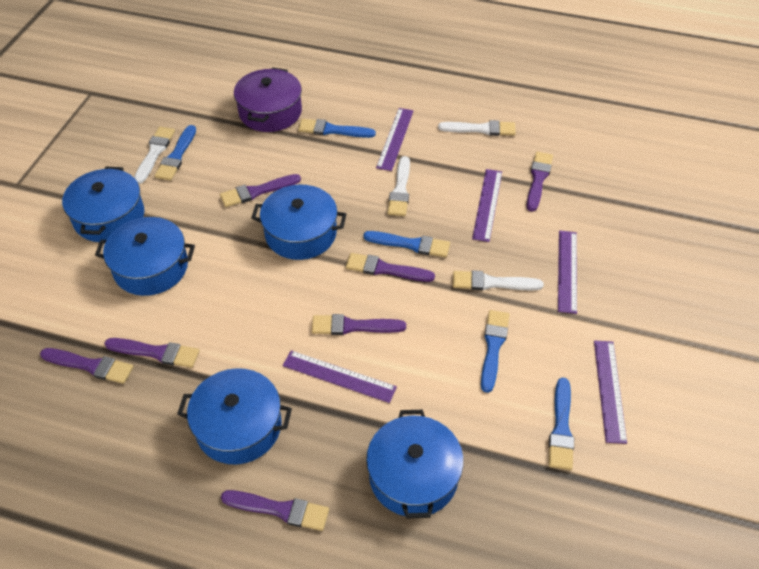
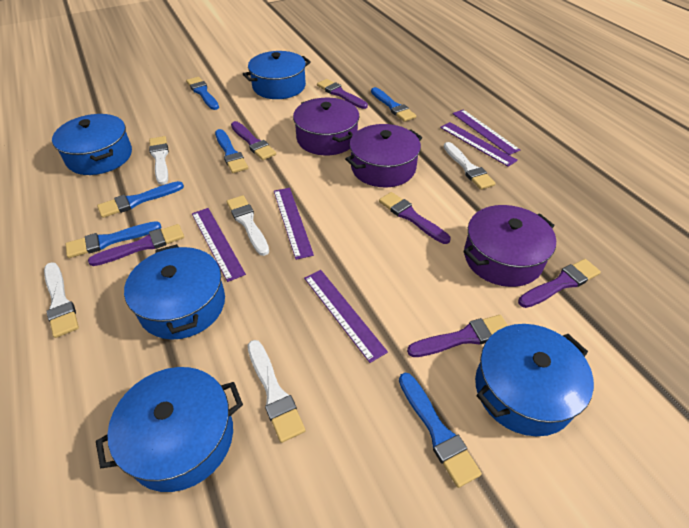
blue brush: [155,125,196,181] [298,119,376,138] [363,231,450,257] [481,310,509,393] [549,378,574,470] = 5 -> [66,221,162,258] [97,181,184,218] [186,77,219,110] [215,129,248,173] [371,87,416,122] [399,373,482,488] = 6
purple brush: [40,348,133,384] [104,338,199,368] [220,174,301,207] [221,490,329,531] [312,314,406,335] [346,253,435,282] [527,152,553,212] = 7 -> [88,224,184,266] [231,121,276,160] [317,79,368,109] [379,192,450,244] [407,315,508,357] [518,259,601,308] = 6
purple pot: [234,68,302,132] = 1 -> [293,98,359,156] [345,124,422,187] [463,205,556,287] = 3
white brush: [134,127,175,184] [387,156,410,216] [438,120,516,136] [453,270,544,290] = 4 -> [44,262,79,338] [149,136,169,185] [226,195,269,256] [248,340,306,443] [444,142,496,190] = 5

